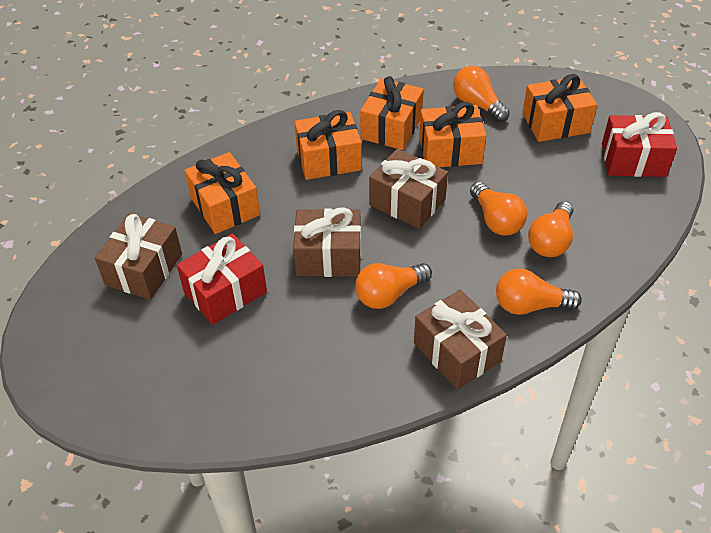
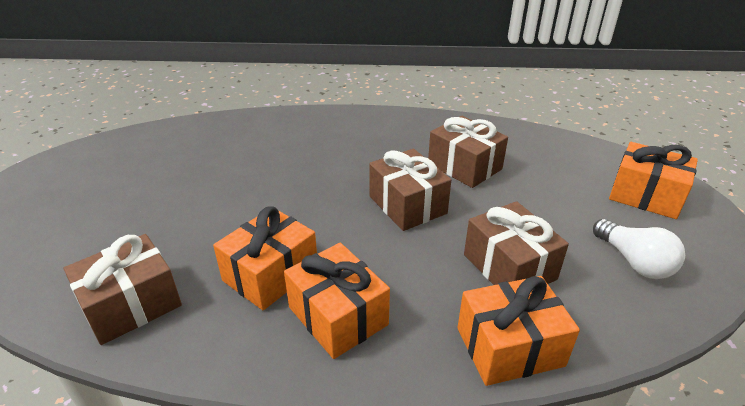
orange gift: [184,152,260,234] [294,110,362,180] [360,76,424,150] [419,102,486,167] [522,74,597,142] = 5 -> [213,206,317,310] [284,243,390,359] [457,276,580,386] [609,142,698,219] = 4
orange light bulb: [355,263,432,309] [453,66,510,122] [470,182,527,236] [496,268,582,315] [528,201,573,257] = 5 -> none = 0
red gift: [177,234,267,325] [602,112,677,177] = 2 -> none = 0
white light bulb: none = 0 -> [593,219,685,279] = 1

